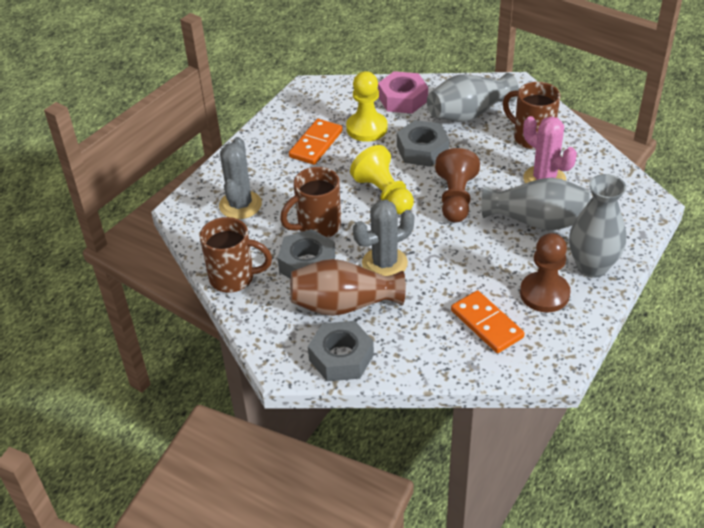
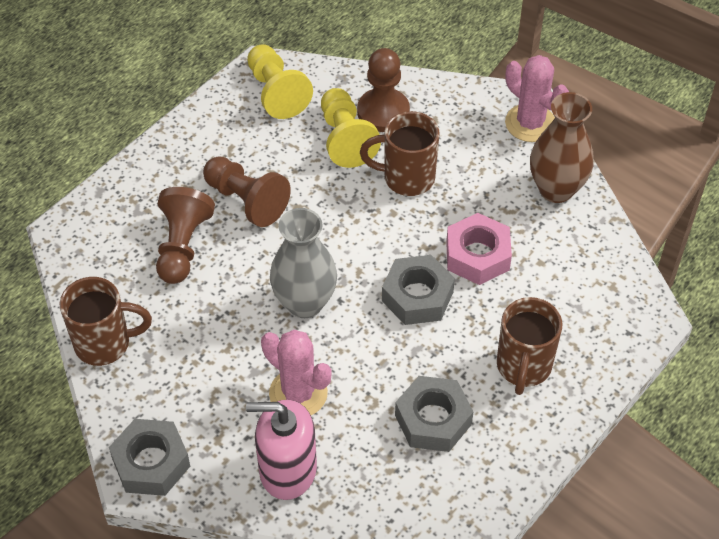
brown pawn: [435,148,480,222] [520,233,571,312] = 2 -> [156,187,215,284] [203,156,291,227] [357,48,410,132] = 3
grey cactus: [219,137,262,219] [353,200,414,276] = 2 -> none = 0
grey vase: [427,73,519,122] [481,178,590,231] [569,174,626,278] = 3 -> [270,208,337,318] = 1
orange domino: [289,119,343,165] [451,290,525,353] = 2 -> none = 0
pink cactus: [523,116,577,183] = 1 -> [261,330,332,415] [505,55,569,142] = 2
pink soap dispenser: none = 0 -> [246,400,317,500] = 1

